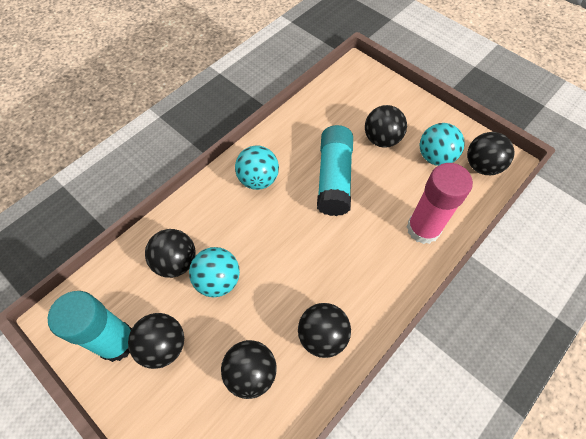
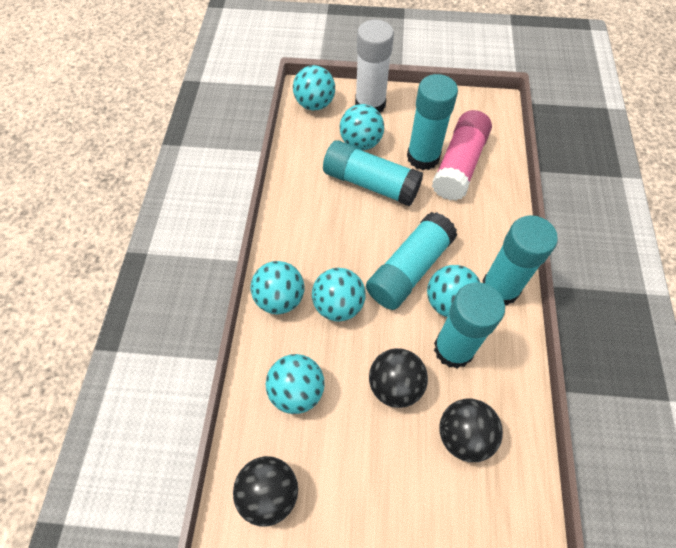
black ball: [128,313,184,369] [145,229,196,278] [221,340,277,399] [298,303,351,358] [365,105,407,148] [467,132,514,175] = 6 -> [233,456,298,526] [369,348,428,408] [439,399,503,462] = 3
turquoise ball: [189,247,240,297] [235,145,279,190] [420,123,465,166] = 3 -> [251,261,305,314] [265,354,325,414] [293,65,335,110] [312,268,366,322] [340,104,384,151] [427,265,481,317] = 6
turquoise glue stick: [48,291,132,362] [317,125,353,216] = 2 -> [323,140,423,207] [366,212,457,310] [407,74,458,170] [434,282,505,369] [482,215,558,306] = 5
white glue stick: none = 0 -> [355,20,394,113] = 1

